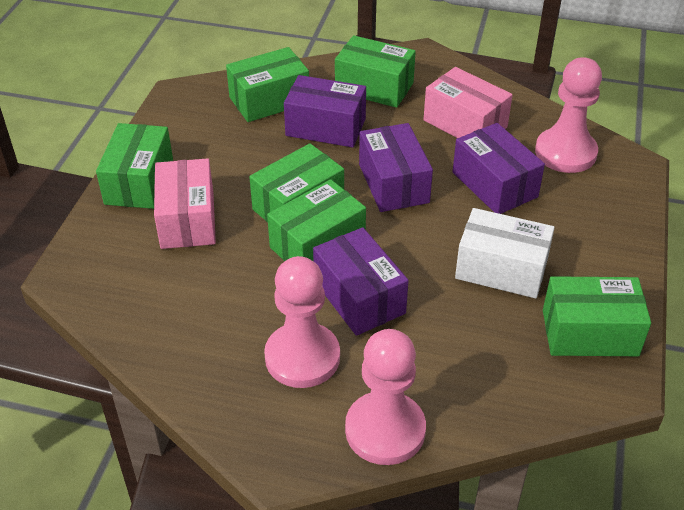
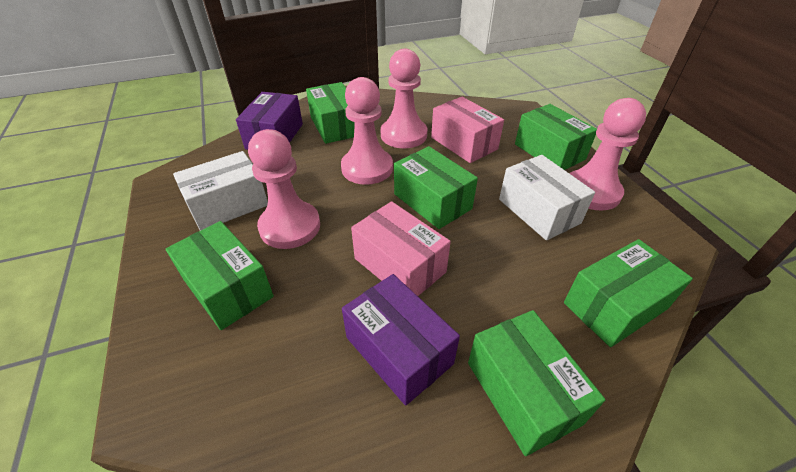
pink pawn: [264,256,340,388] [345,329,426,465] [535,57,602,173] = 3 -> [248,129,320,249] [341,77,393,185] [381,49,427,148] [570,98,646,211] = 4
purple box: [284,75,366,148] [313,227,409,336] [359,123,433,212] [453,123,545,214] = 4 -> [236,92,303,150] [342,274,460,406] = 2
white box: [455,208,555,298] = 1 -> [173,151,268,231] [499,155,595,240] = 2

